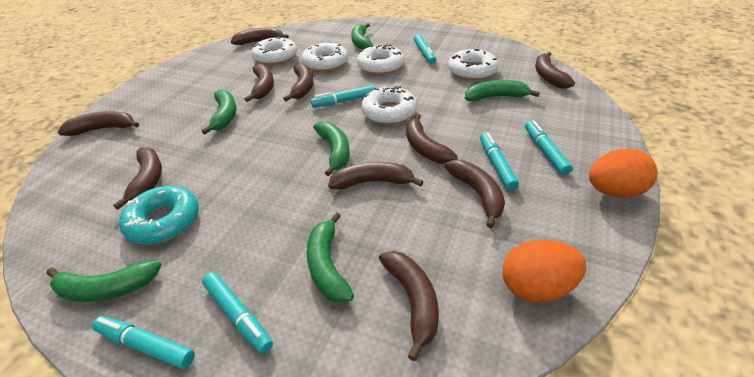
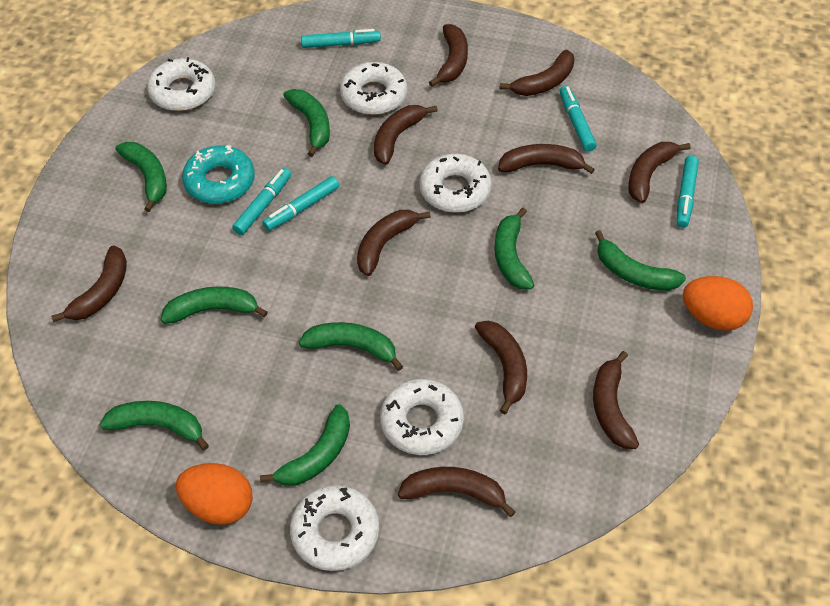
green banana: [47,260,162,302] [201,90,236,134] [307,212,354,303] [313,121,350,176] [351,23,374,50] [465,80,540,102] = 6 -> [100,401,209,451] [115,142,167,212] [161,286,268,324] [260,404,350,486] [283,89,330,157] [299,322,403,371] [494,208,535,289] [595,230,686,291] = 8
turquoise marker: [92,316,195,369] [202,272,273,354] [311,85,375,108] [414,34,437,64] [480,132,519,190] [525,120,573,175] = 6 -> [232,168,291,235] [263,176,339,231] [301,29,381,48] [560,86,596,152] [676,156,699,228] = 5

